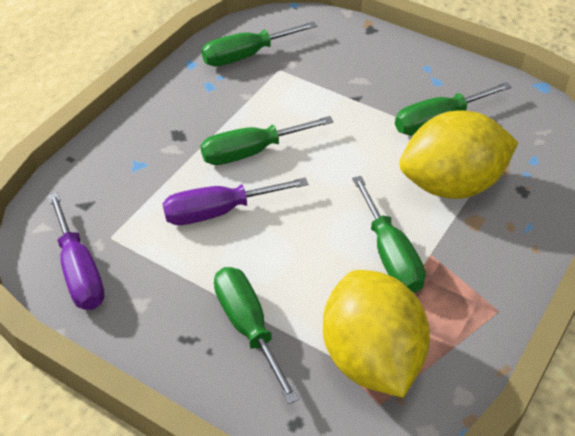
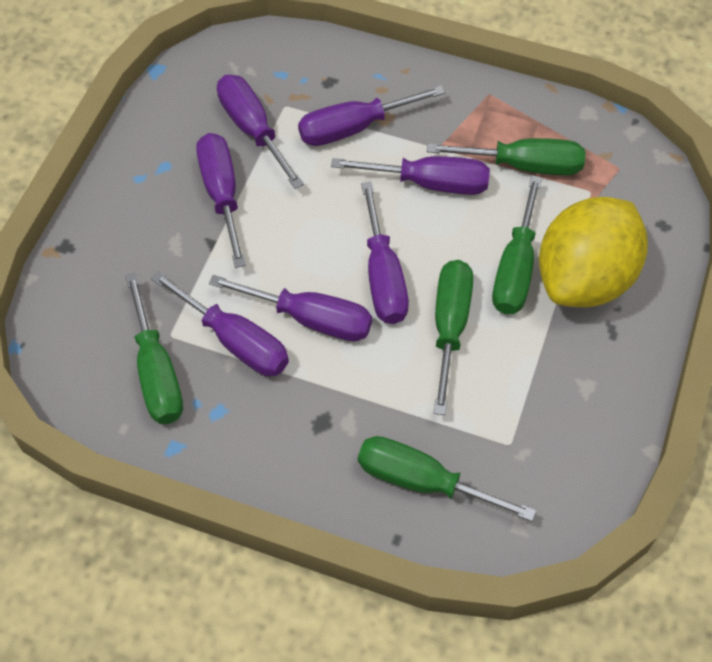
purple screwdriver: [48,192,105,310] [163,178,308,225] = 2 -> [151,271,289,376] [196,133,246,268] [209,275,372,341] [217,75,304,189] [298,86,445,146] [331,156,490,195] [361,182,409,324] = 7
yellow lemon: [323,270,430,398] [400,111,518,199] = 2 -> [539,197,648,307] = 1

